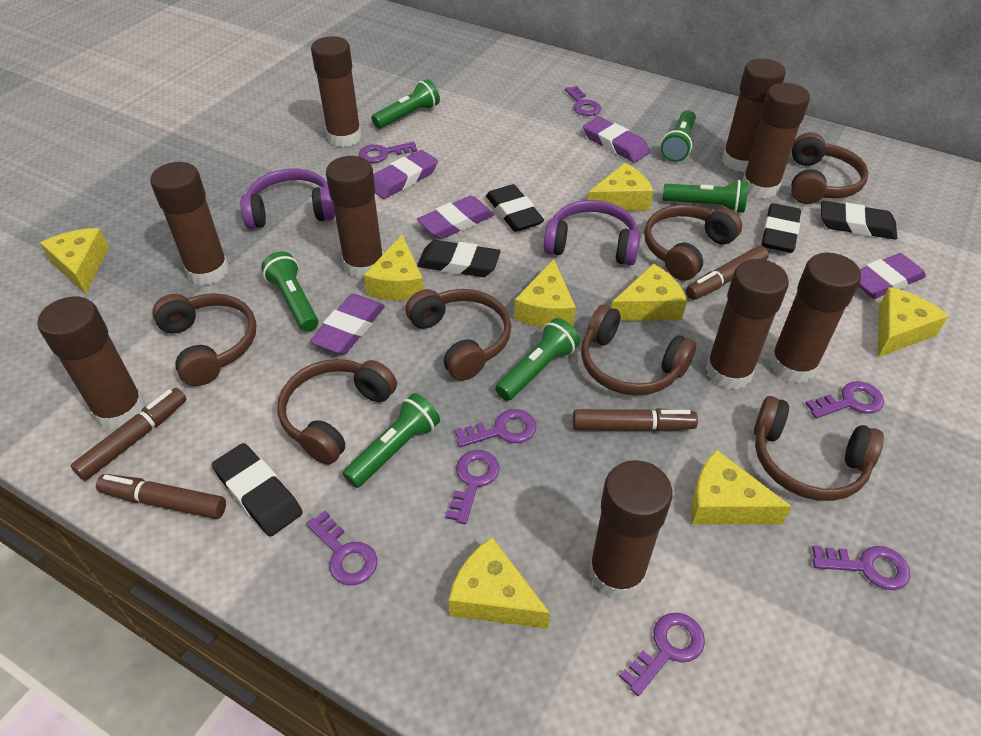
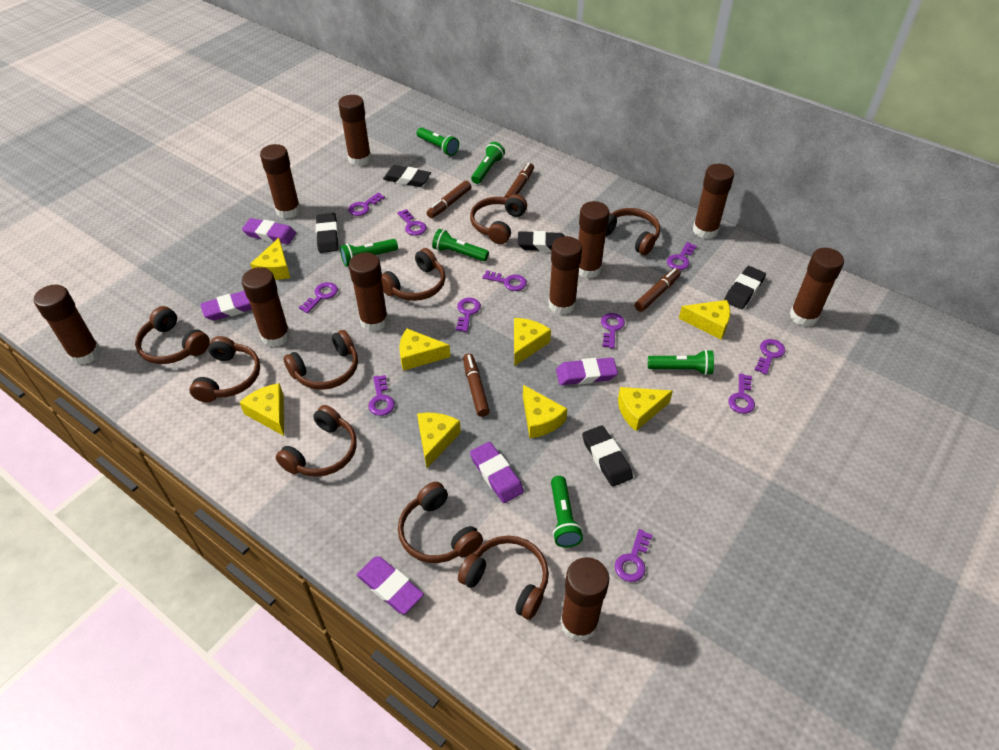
brown glue stick: [38,296,145,430] [150,162,229,285] [311,36,362,147] [326,156,383,279] [589,460,673,599] [705,259,789,390] [722,59,786,172] [742,83,810,199] [769,253,861,383] = 9 -> [34,285,101,365] [242,267,290,347] [260,144,301,219] [338,95,371,166] [349,252,388,332] [548,236,582,315] [560,557,609,642] [578,201,609,278] [693,164,734,239] [789,248,844,327] = 10
brown headphones: [152,293,256,386] [277,359,397,465] [405,289,511,381] [581,305,696,396] [644,204,742,281] [754,396,884,501] [791,132,869,204] = 7 -> [135,306,210,364] [189,336,260,402] [276,405,357,477] [283,330,358,390] [381,248,445,301] [398,482,483,563] [458,536,549,620] [470,194,527,244] [605,208,660,255] = 9
purple headphones: [241,169,335,229] [544,200,640,266] = 2 -> none = 0
purple key: [306,511,377,585] [359,142,417,163] [445,450,500,524] [455,409,536,447] [565,86,601,116] [619,613,705,696] [805,381,884,418] [812,545,910,590] = 8 -> [299,282,338,313] [348,193,385,216] [368,375,395,416] [397,209,427,236] [456,298,481,332] [482,270,527,291] [601,313,625,349] [615,529,653,582] [667,242,697,270] [728,373,755,414] [755,339,785,375] = 11

